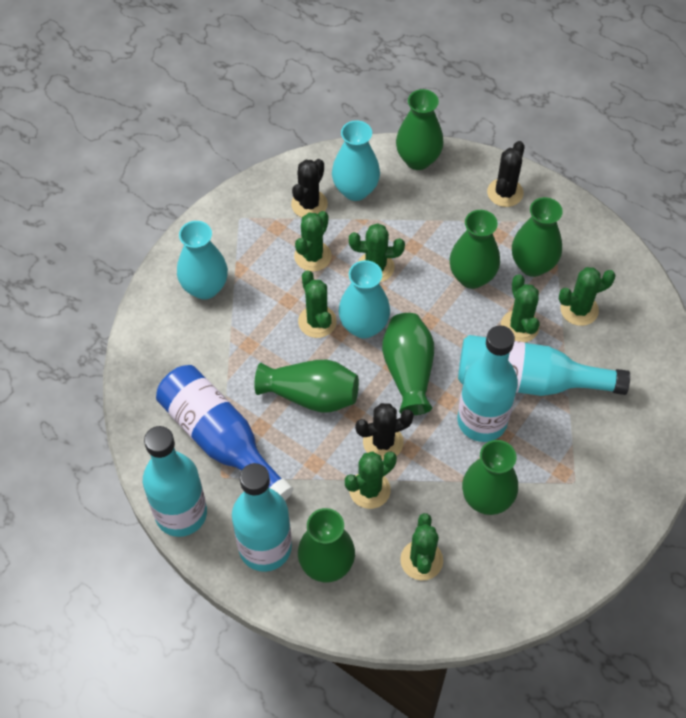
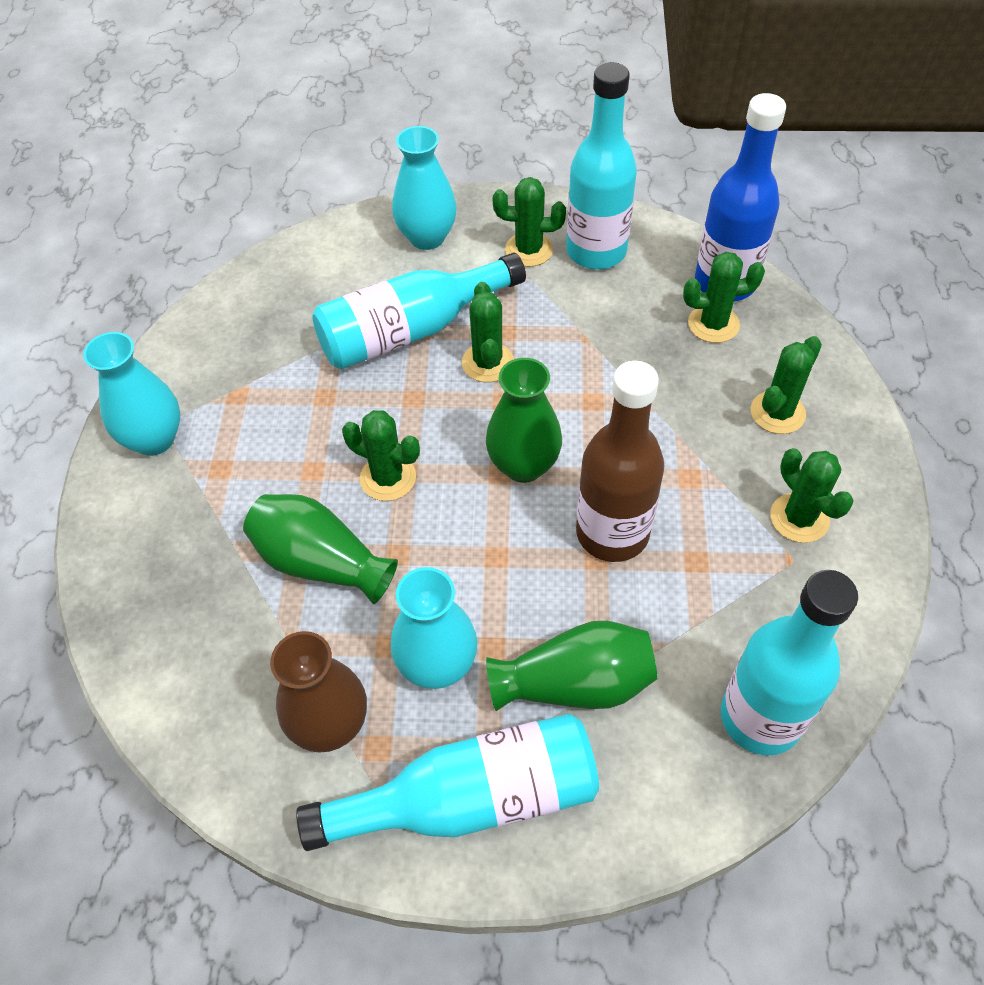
black cactus: [291,159,328,217] [355,403,414,460] [487,141,525,207] = 3 -> none = 0
brown bottle: none = 0 -> [576,361,665,562] = 1
brown vase: none = 0 -> [270,631,367,753] = 1
green cactus: [294,211,332,272] [298,270,337,338] [345,451,397,509] [349,223,405,282] [400,513,443,581] [501,274,540,342] [559,267,616,326] = 7 -> [342,410,420,501] [462,282,514,382] [493,177,566,267] [683,252,765,343] [751,336,822,434] [770,448,854,543] = 6
green vase: [254,360,359,413] [298,508,355,582] [382,313,434,415] [396,89,444,170] [449,210,500,289] [462,440,518,515] [512,197,563,277] = 7 -> [243,494,398,604] [486,358,562,483] [486,621,658,711] = 3

